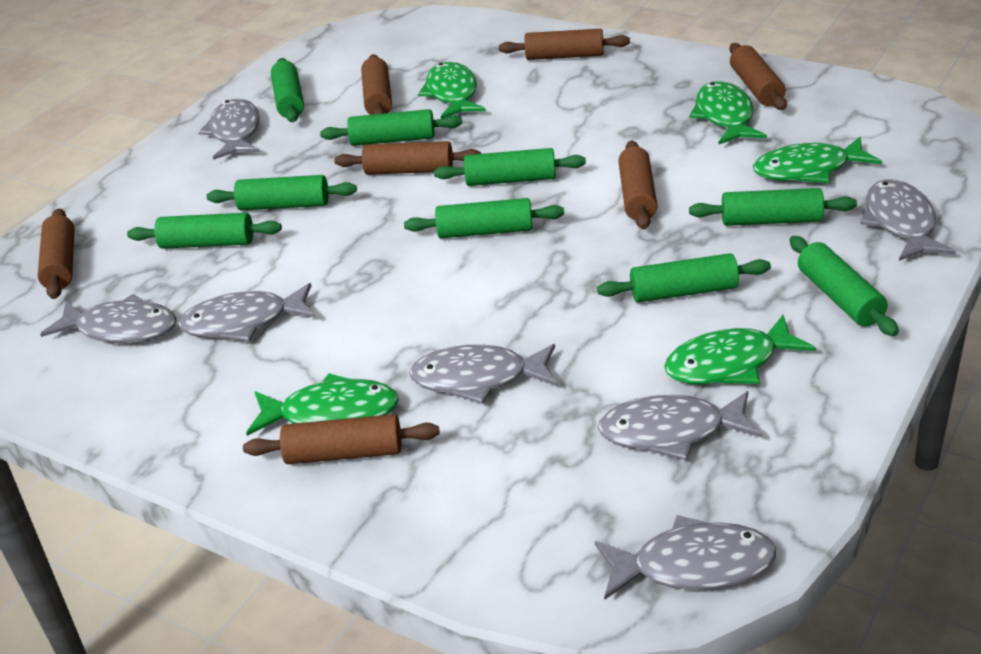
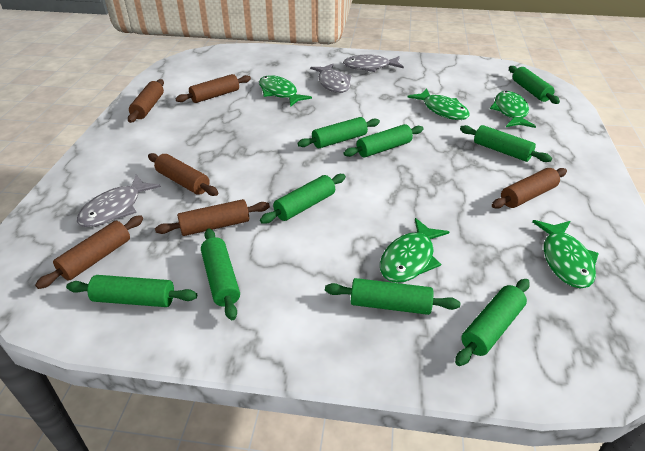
brown rolling pin: [38,208,75,299] [243,414,440,464] [334,141,481,175] [361,54,392,115] [499,29,630,60] [618,140,658,230] [730,43,787,110] = 7 -> [35,215,143,289] [128,79,164,123] [148,153,218,196] [155,199,270,236] [175,74,251,103] [492,168,567,209] = 6
grey fish: [40,294,177,343] [178,283,317,341] [198,99,260,160] [409,344,557,403] [595,515,776,600] [598,391,763,460] [860,179,956,261] = 7 -> [77,175,161,227] [310,64,351,93] [343,55,404,72] = 3

